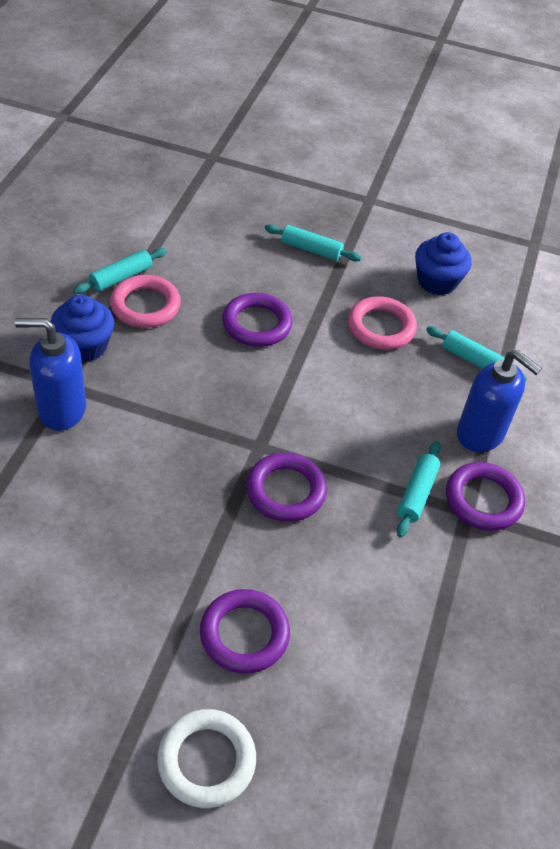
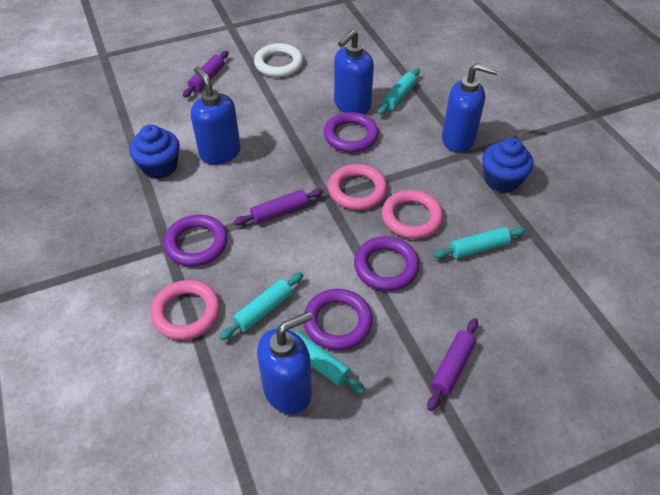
blue soap dispenser: [15,318,86,431] [457,350,542,452] = 2 -> [191,66,241,165] [257,311,313,414] [334,30,374,114] [442,63,499,153] = 4
pink ring: [110,275,181,328] [348,296,417,350] = 2 -> [150,280,220,340] [328,164,387,210] [382,190,443,239] = 3
purple rolling pin: none = 0 -> [183,51,228,98] [234,188,323,225] [427,318,478,411] = 3

